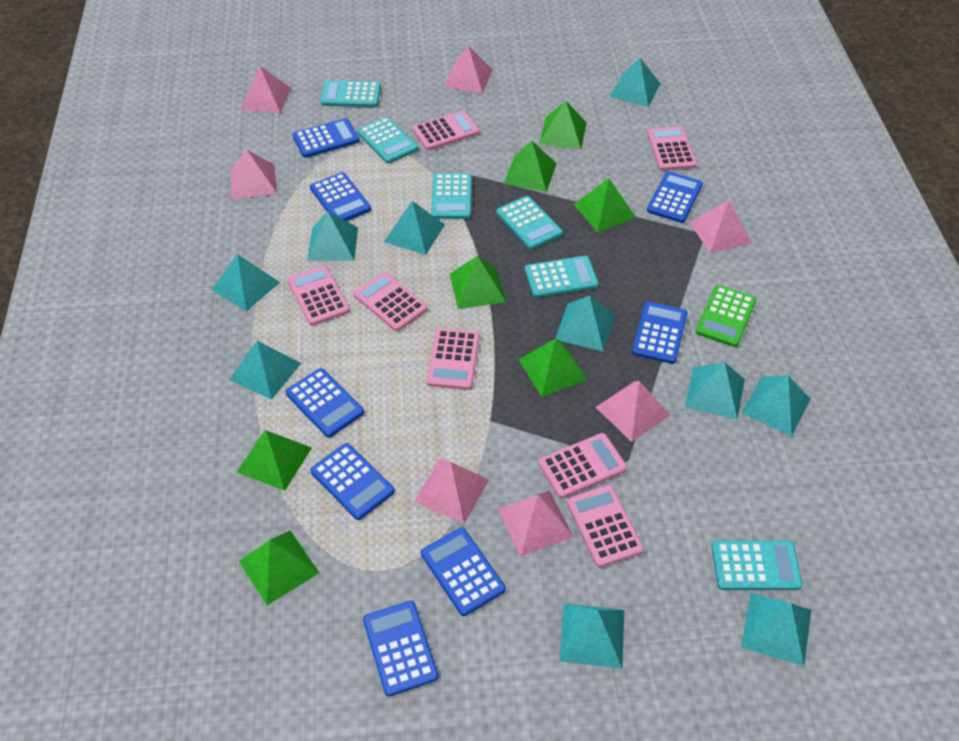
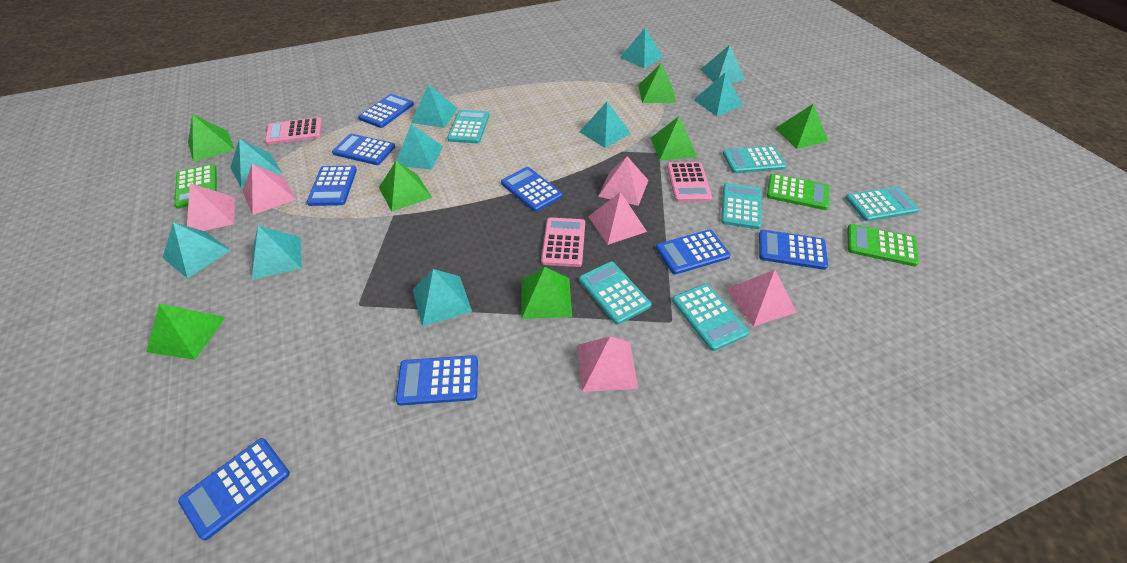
green calculator: [695,285,756,347] = 1 -> [174,164,217,209] [767,174,829,210] [847,224,919,266] = 3
pink calculator: [287,265,350,326] [353,272,428,331] [413,110,480,150] [427,328,480,390] [538,433,627,499] [567,485,644,567] [647,126,697,171] = 7 -> [265,117,322,145] [541,217,585,267] [667,162,712,202] = 3
pink pyramid: [231,149,277,200] [241,66,291,113] [414,459,489,524] [444,46,493,93] [498,491,574,556] [596,381,670,442] [690,200,752,253] = 7 -> [187,183,235,231] [243,164,296,215] [578,336,638,392] [588,192,647,245] [598,156,648,206] [726,269,797,327] = 6

